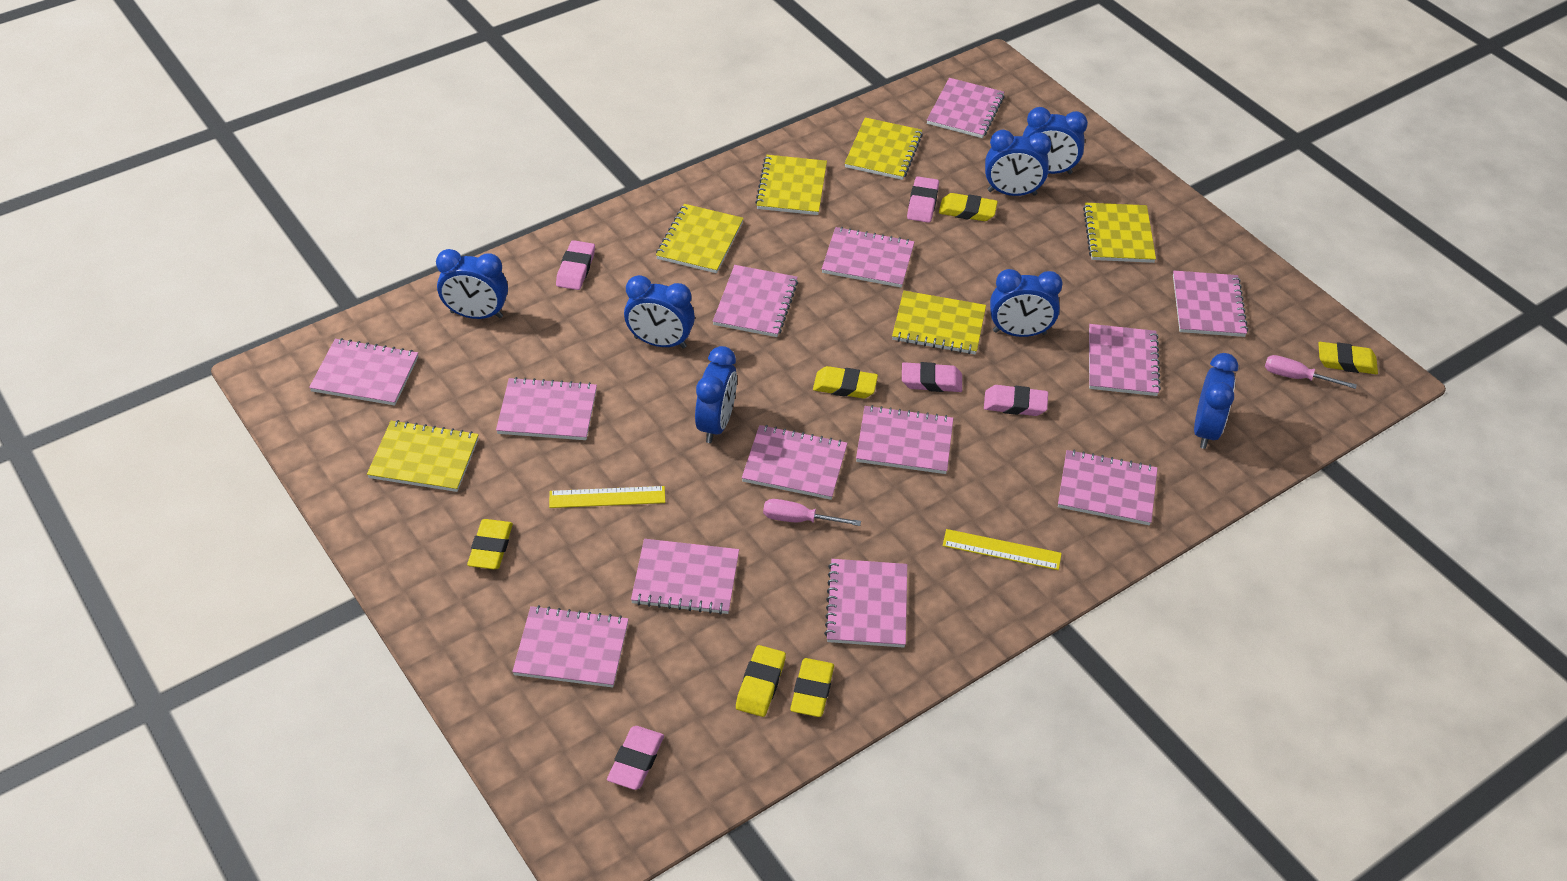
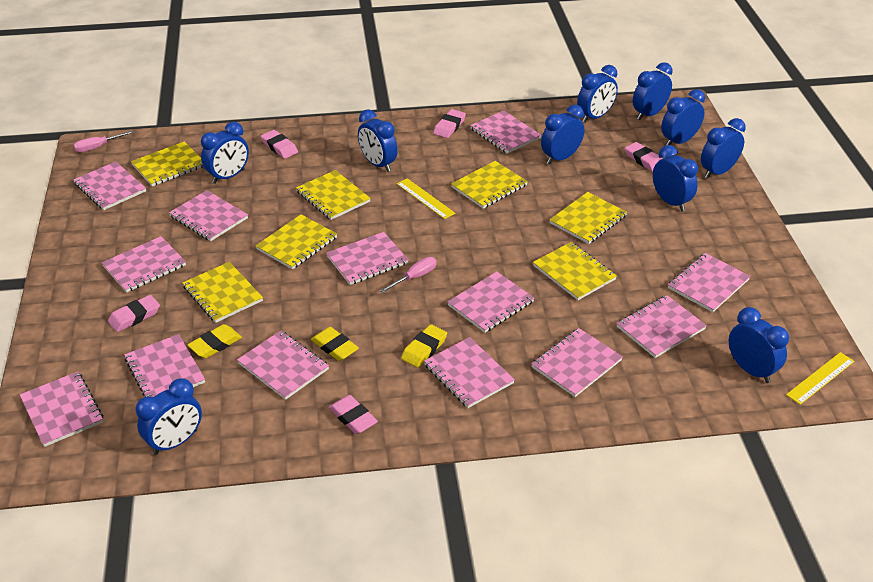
blue clock: [436,249,508,319] [624,275,695,348] [695,346,737,443] [985,130,1052,196] [990,269,1063,337] [1023,107,1088,174] [1194,353,1238,449] = 7 -> [136,378,202,455] [201,122,249,184] [358,109,398,172] [541,105,584,165] [577,65,618,122] [633,62,673,120] [653,145,698,212] [661,89,705,146] [701,118,746,179] [729,307,789,383] = 10
yellow eraser: [467,519,513,569] [736,645,786,717] [790,658,834,717] [813,366,878,399] [939,193,998,221] [1318,342,1378,374] = 6 -> [188,324,242,358] [311,327,359,361] [401,324,447,368] = 3
yellow notebook: [367,420,479,492] [656,204,744,273] [755,155,827,215] [845,117,923,180] [892,291,986,354] [1083,203,1156,263] = 6 -> [131,141,203,186] [182,262,263,323] [256,215,337,270] [296,170,371,220] [451,161,528,209] [533,242,617,300] [550,192,627,244] = 7

